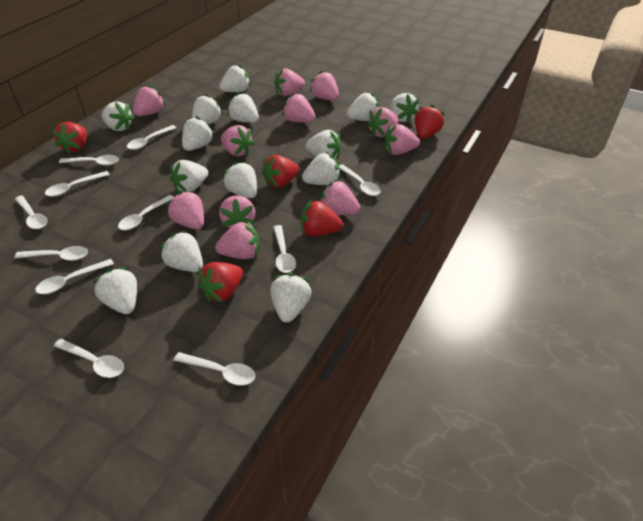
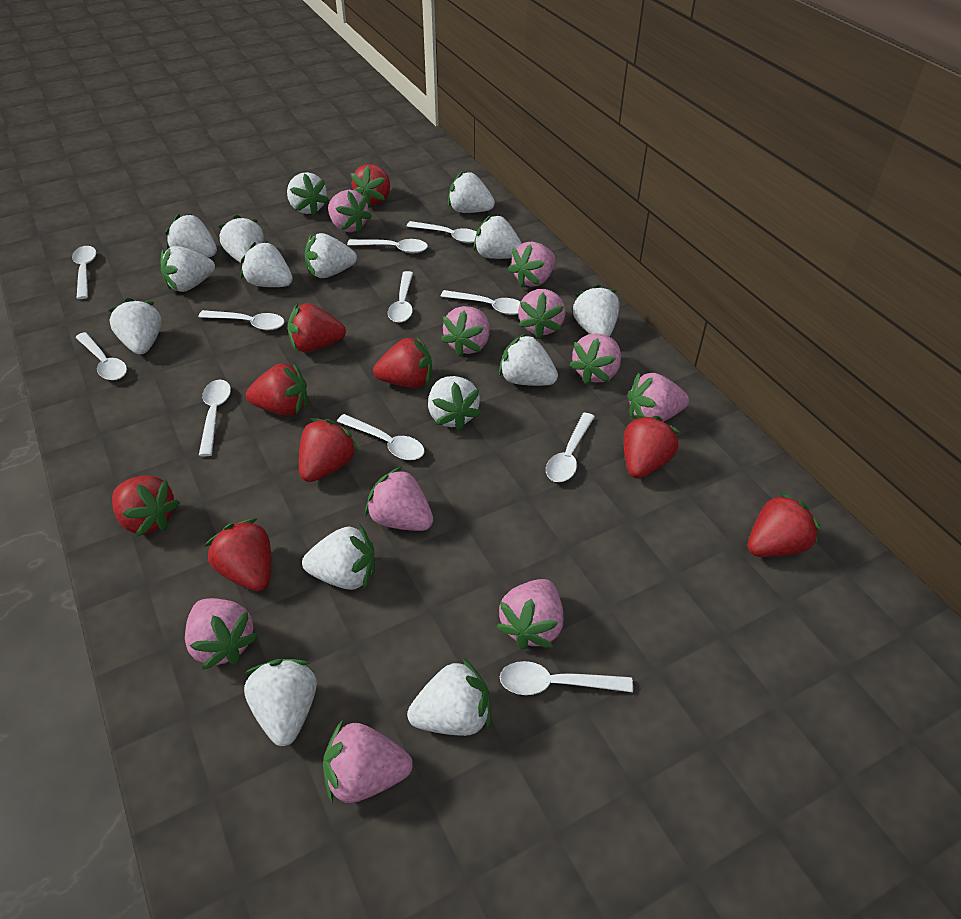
pink strawberry: [133,85,165,116] [166,191,204,230] [215,220,260,259] [219,195,255,228] [221,125,254,156] [274,68,305,96] [282,93,315,122] [309,71,339,100] [320,180,360,215] [366,107,399,137] [384,124,420,155] = 11 -> [185,598,259,670] [323,720,413,803] [328,190,372,233] [365,467,433,531] [441,306,490,357] [496,579,564,649] [508,242,555,288] [518,289,565,339] [569,333,621,385] [627,372,689,421] = 10
red strawberry: [52,122,87,155] [198,262,243,303] [262,155,299,188] [301,200,343,237] [415,105,445,139] = 5 -> [112,475,180,537] [205,519,271,591] [246,363,308,416] [287,303,346,352] [299,418,358,482] [351,164,390,207] [373,336,432,388] [624,415,681,479] [748,492,821,557] = 9
white strawberry: [92,267,137,314] [101,101,135,131] [160,230,203,272] [170,160,208,192] [182,116,215,151] [192,94,223,124] [219,64,250,92] [223,161,257,198] [227,93,259,123] [270,273,311,323] [302,152,340,185] [306,130,341,160] [347,93,379,121] [391,93,419,123] = 14 -> [108,298,162,355] [161,246,215,292] [165,214,217,257] [218,215,264,263] [241,241,293,287] [244,659,317,746] [287,172,329,216] [302,525,375,590] [304,233,357,278] [407,657,491,736] [428,376,481,431] [448,171,495,213] [473,215,522,259] [499,333,558,386] [572,284,620,337] = 15

